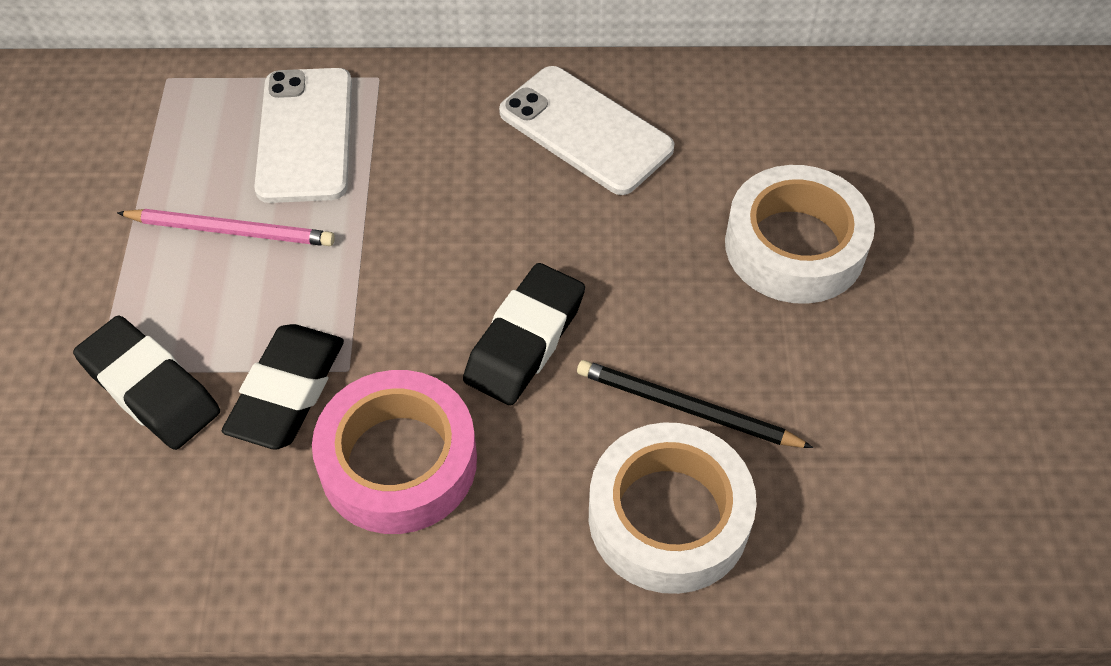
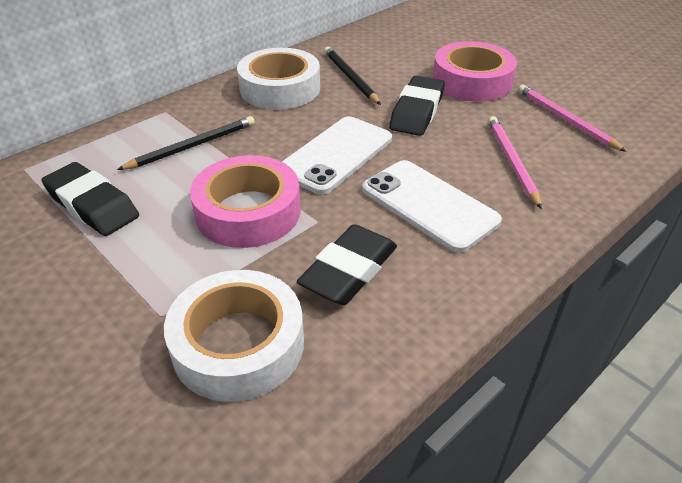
black pencil: [577,360,814,448] = 1 -> [117,116,255,170] [324,47,381,105] = 2
pink pencil: [117,209,335,246] = 1 -> [488,116,542,209] [518,85,627,152] = 2
pink tape: [312,370,477,534] = 1 -> [190,155,301,248] [433,41,517,102] = 2

